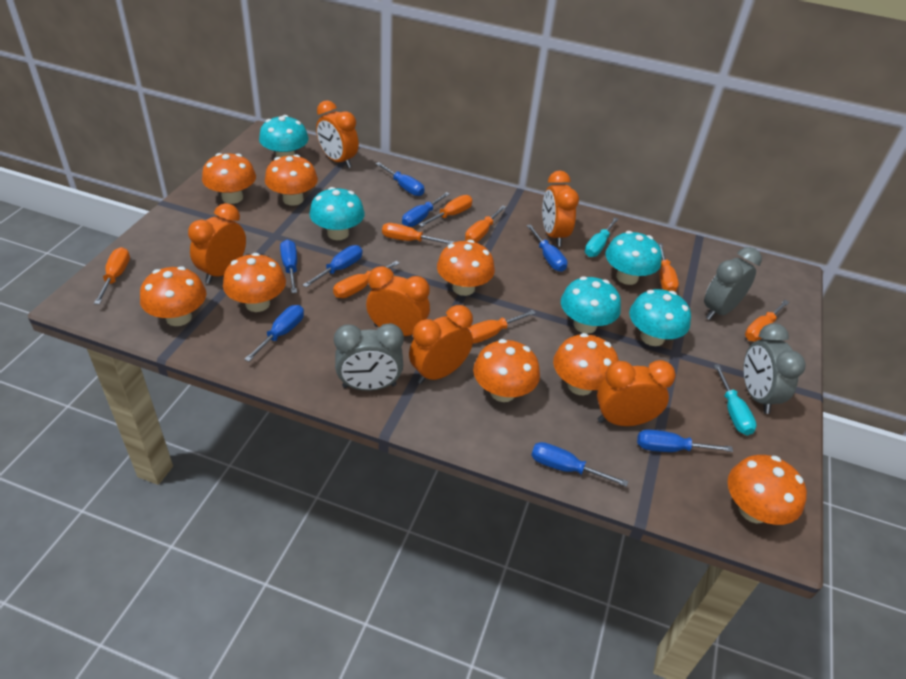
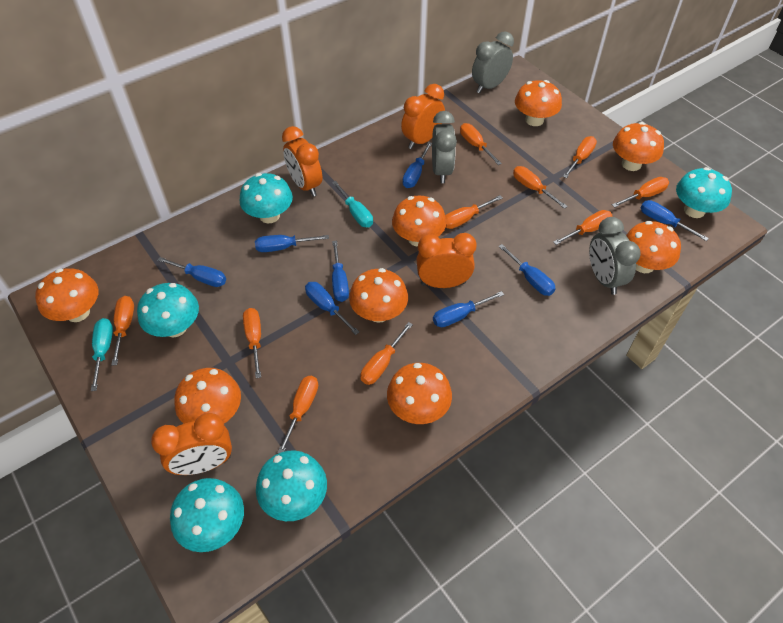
orange clock: [188,203,246,284] [316,100,359,168] [366,266,430,336] [409,305,473,384] [542,170,579,247] [597,360,676,426] = 6 -> [151,413,232,475] [282,126,323,197] [401,84,445,149] [416,233,477,288] = 4
orange screwdriver: [94,247,130,304] [333,261,400,298] [382,223,454,244] [418,195,473,227] [465,205,506,243] [468,310,536,344] [658,243,679,292] [745,300,789,342] = 8 -> [111,296,134,366] [243,308,261,378] [277,376,318,453] [361,322,413,385] [445,195,503,229] [460,123,502,165] [513,166,568,209] [553,210,613,245] [563,136,597,178] [612,177,669,208] = 10

